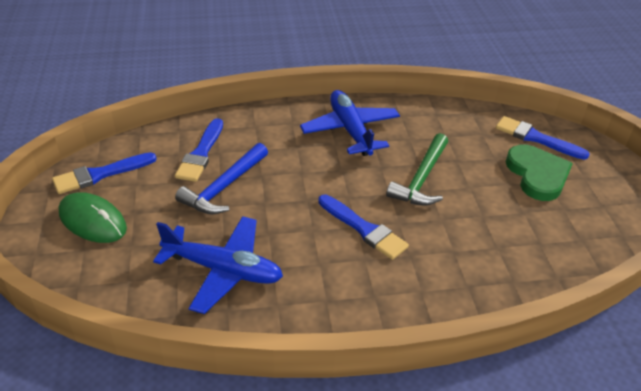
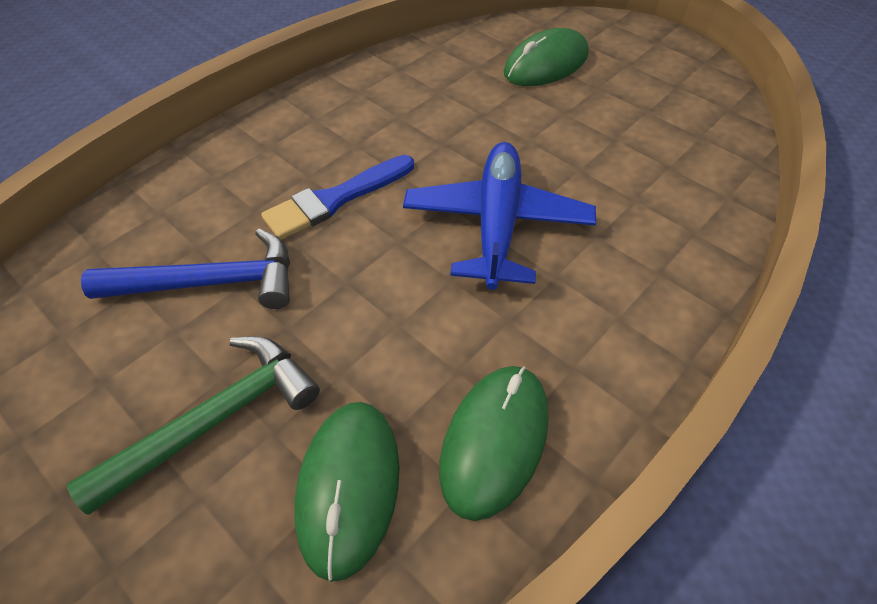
blue brush: [52,152,157,194] [175,118,223,182] [318,195,409,260] [496,116,590,160] = 4 -> [261,155,414,240] = 1
blue plane: [153,216,283,314] [300,90,400,156] = 2 -> [403,142,596,290] = 1
green heart: [506,145,573,201] = 1 -> none = 0
green mouse: [58,192,127,243] = 1 -> [295,402,400,582] [439,366,548,521] [504,28,589,86] = 3

